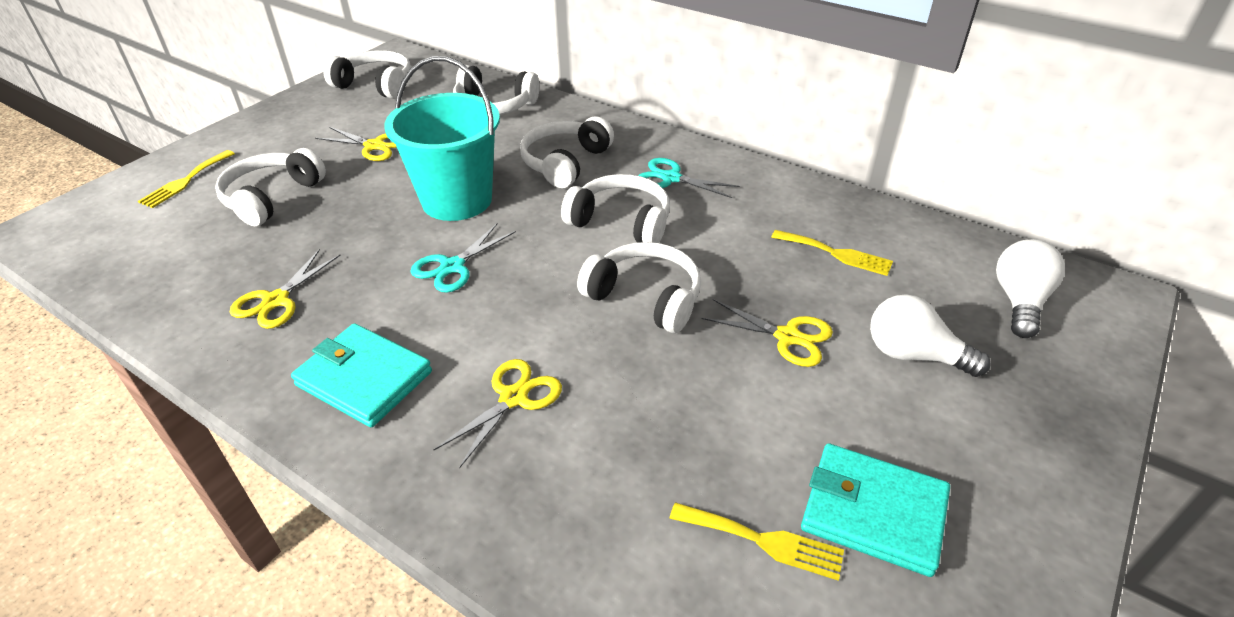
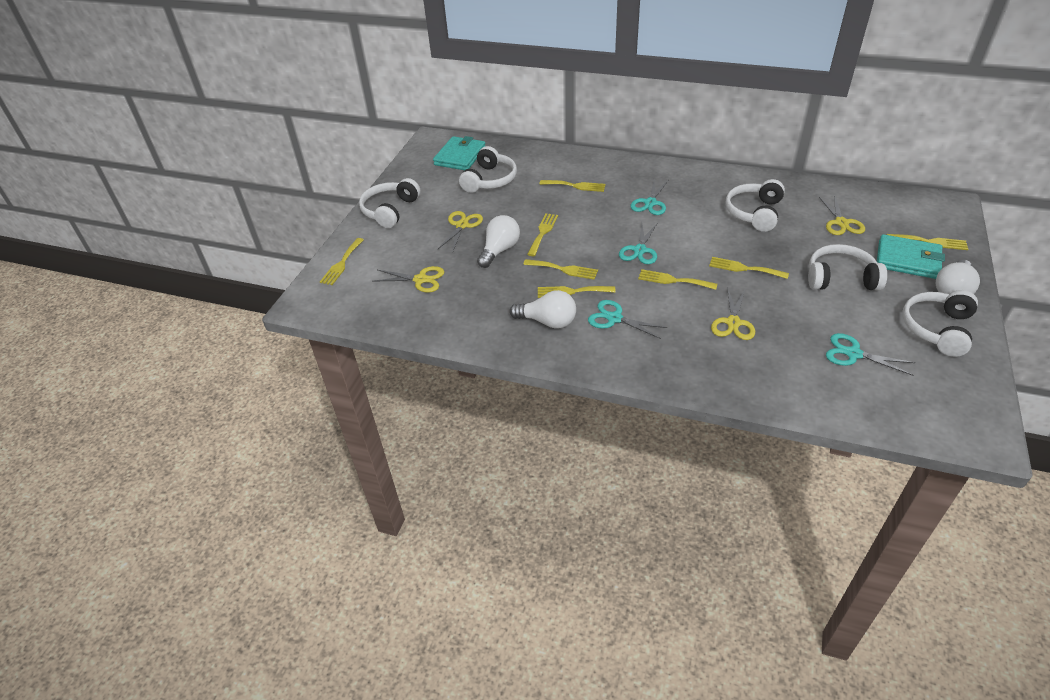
turquoise bucket: [384,56,500,221] = 1 -> none = 0
turquoise scissors: [410,224,516,293] [638,158,740,198] = 2 -> [588,300,667,339] [619,224,657,264] [630,180,668,215] [826,333,915,376] = 4
white headphones: [215,148,326,226] [323,50,411,99] [453,65,540,115] [520,116,614,188] [561,174,670,243] [577,242,701,333] = 6 -> [359,178,420,228] [459,146,517,193] [726,179,785,232] [808,244,887,290] [902,290,978,357] = 5
white light bulb: [870,294,991,377] [996,239,1065,338] = 2 -> [477,215,520,268] [510,290,576,329] [936,260,980,294] = 3
yellow fork: [138,150,235,208] [669,502,844,581] [771,230,893,276] = 3 -> [320,238,364,285] [523,259,598,280] [527,213,558,256] [538,286,615,298] [539,180,605,192] [638,269,718,290] [709,257,789,279] [887,234,968,250] = 8

